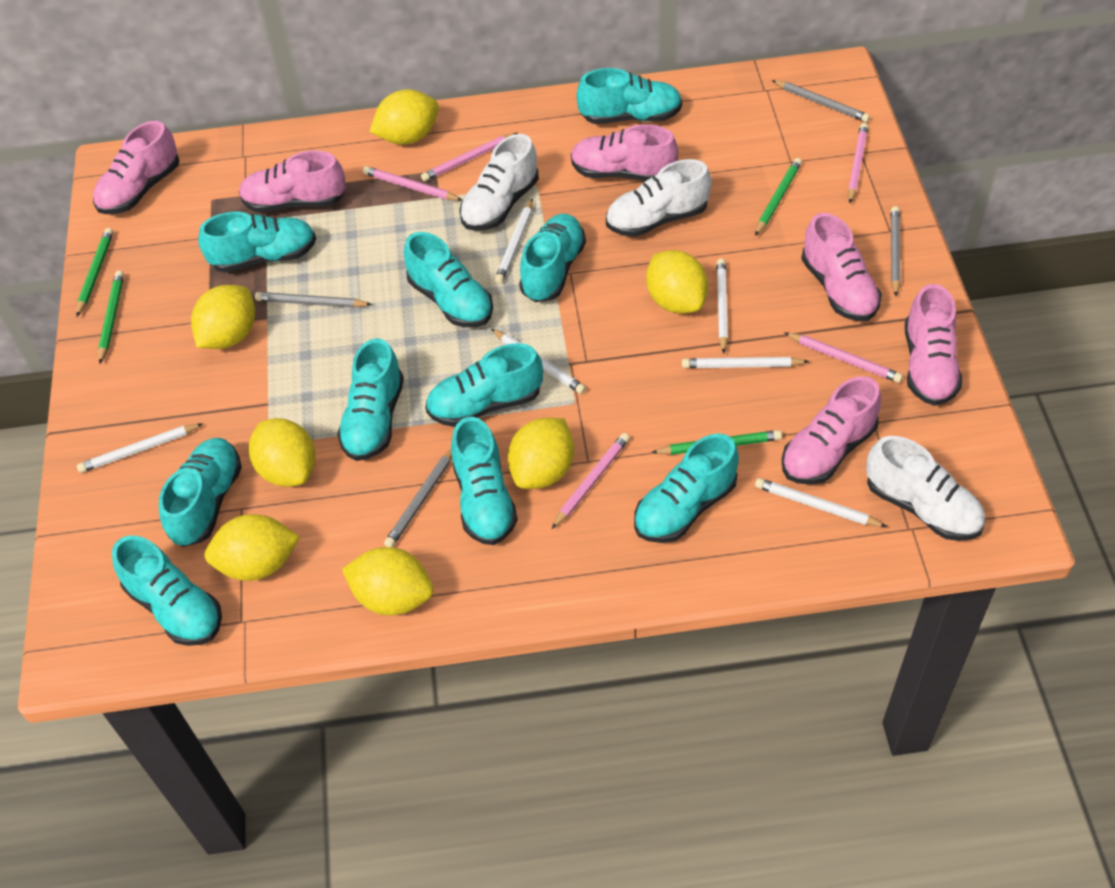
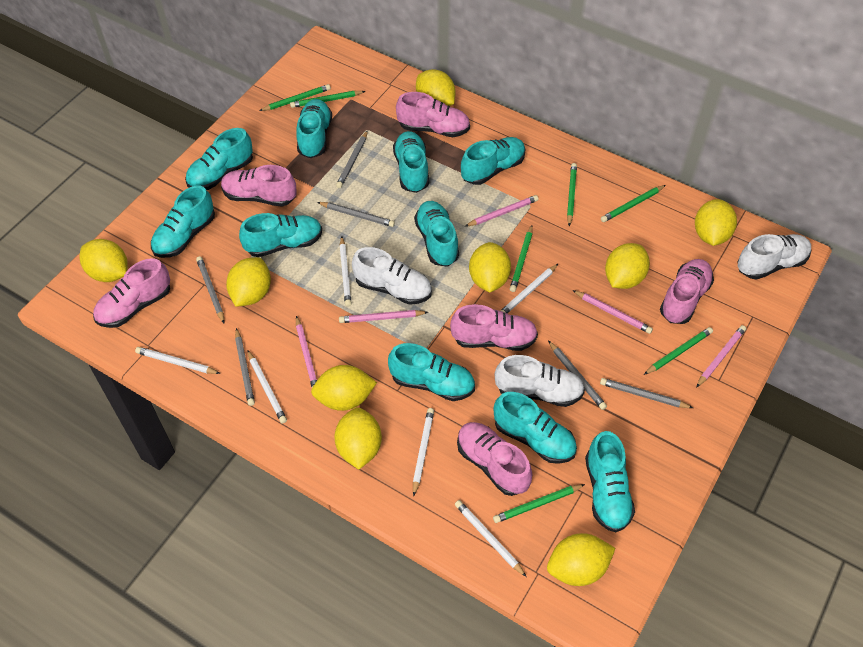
green pencil: [76,228,113,317] [98,271,124,364] [651,430,782,455] [755,158,802,236] = 4 -> [259,84,331,111] [290,91,366,108] [493,484,585,523] [510,225,533,292] [567,163,577,226] [601,185,666,222] [644,327,713,375] = 7
grey pencil: [255,292,372,308] [384,449,452,547] [772,80,870,122] [891,206,901,296] = 4 -> [196,256,224,323] [235,328,255,406] [317,202,395,227] [336,130,368,188] [548,341,607,410] [600,378,693,408] = 6
yellow lemon: [191,285,255,349] [204,514,300,581] [249,418,316,487] [342,547,434,615] [369,89,439,145] [508,418,574,489] [646,250,708,314] = 7 -> [79,239,128,282] [226,257,271,307] [311,365,377,411] [334,407,382,470] [416,69,456,106] [469,242,511,293] [547,533,615,586] [605,243,650,289] [695,199,737,246] = 9

